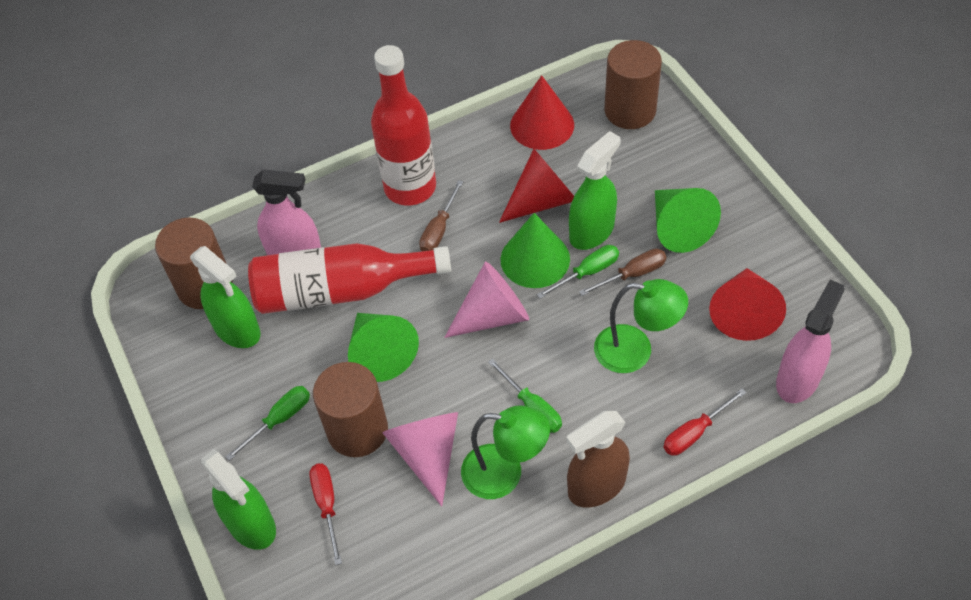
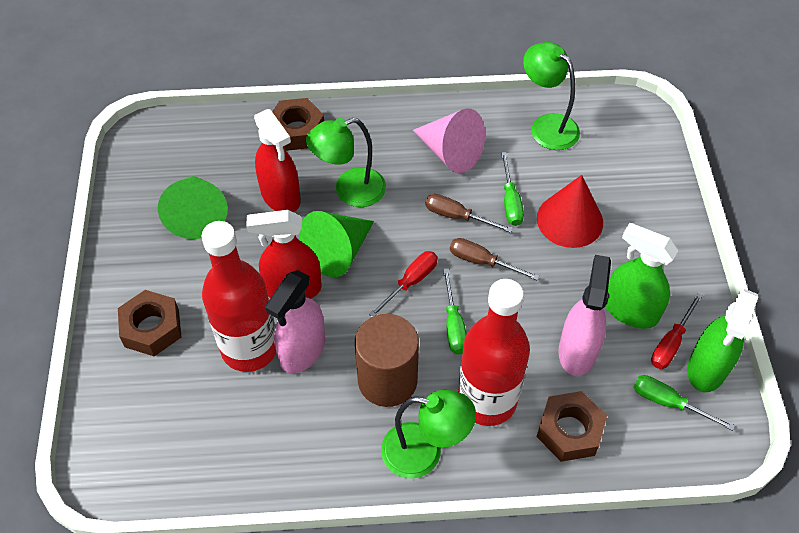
brown cylinder: [155,217,233,309] [313,362,388,457] [604,40,662,129] = 3 -> [355,314,419,407] = 1
brown nut: none = 0 -> [118,290,181,356] [272,98,324,151] [536,391,607,462] = 3
brown spray bottle: [567,411,630,507] = 1 -> none = 0
green cone: [348,313,419,382] [500,213,570,288] [655,188,721,253] = 3 -> [158,176,228,239] [300,211,374,277] = 2
green lamp: [461,406,550,499] [594,279,688,373] = 2 -> [306,118,386,207] [381,390,476,479] [523,42,580,150] = 3
green spray bottle: [190,246,261,348] [201,449,276,550] [569,131,621,250] = 3 -> [605,223,678,329] [687,288,758,392] = 2
pink cone: [382,412,458,507] [444,262,529,338] = 2 -> [413,108,485,173] = 1
red cone: [499,149,574,223] [510,75,574,150] [709,268,786,341] = 3 -> [537,175,603,248] = 1
red spray bottle: none = 0 -> [247,210,322,299] [254,109,301,212] = 2

